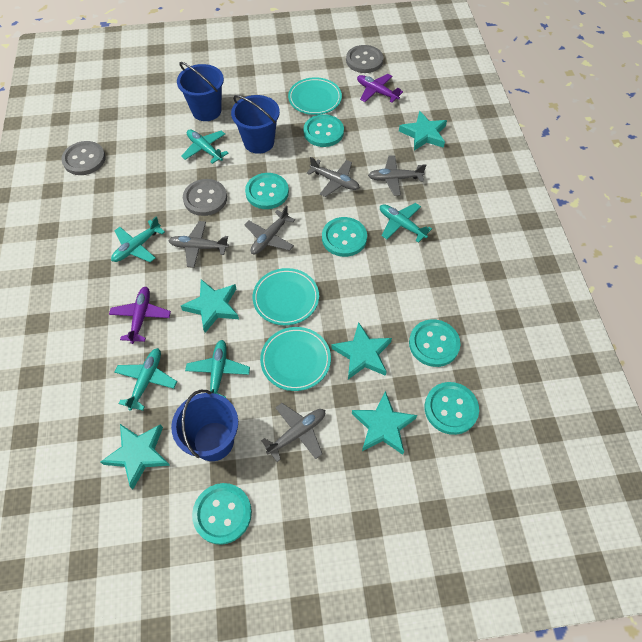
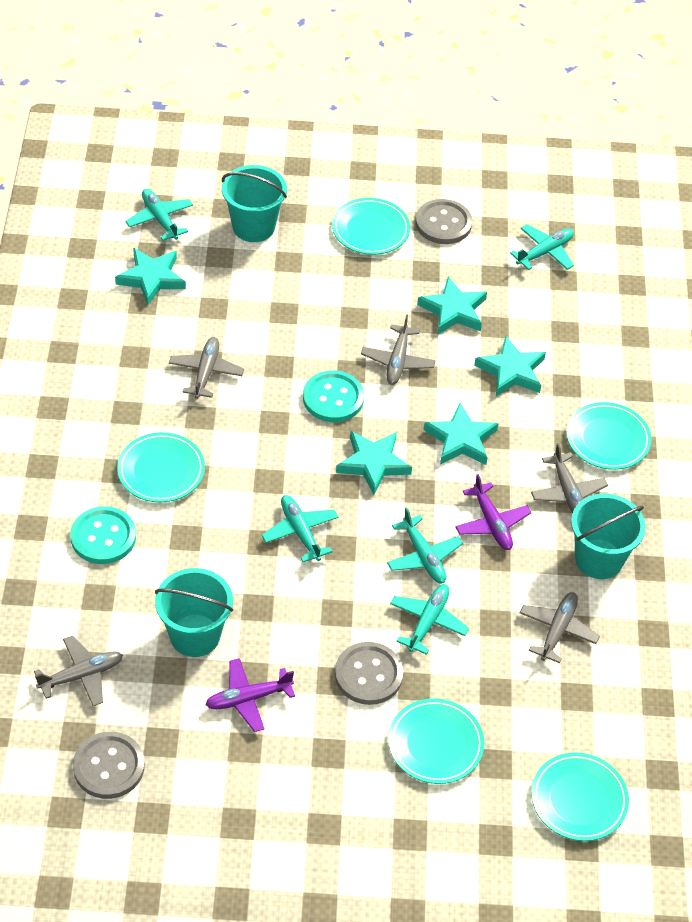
blue bucket: [171,390,238,461] [177,62,224,121] [231,95,280,154] = 3 -> none = 0
turquoise bucket: none = 0 -> [155,568,233,657] [222,165,287,242] [571,494,646,579] = 3
turquoise button: [192,483,252,545] [245,173,289,209] [304,114,344,147] [322,217,367,257] [409,319,460,367] [424,382,479,435] = 6 -> [70,506,136,564] [303,371,364,422] = 2
turquoise plate: [253,268,319,325] [260,327,331,391] [288,77,342,115] = 3 -> [117,432,205,503] [332,198,410,255] [388,698,484,784] [531,752,629,841] [566,402,651,470] = 5

